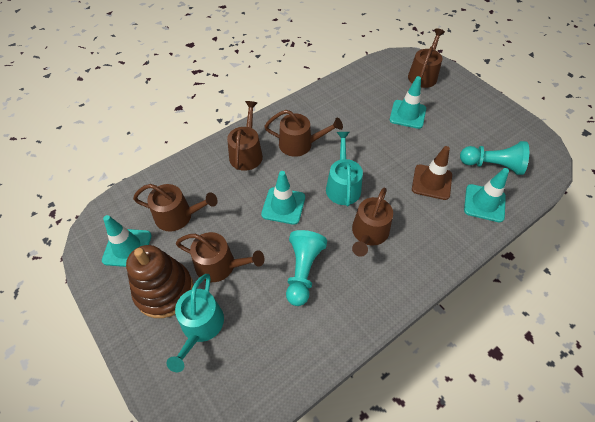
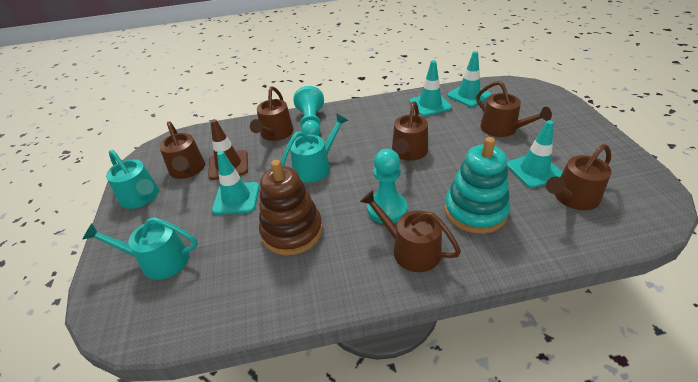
turquoise stacking toy: none = 0 -> [444,137,510,234] = 1
turquoise watering can: [167,274,224,372] [326,132,363,207] = 2 -> [82,217,198,280] [106,150,159,209] [281,114,348,182] = 3

